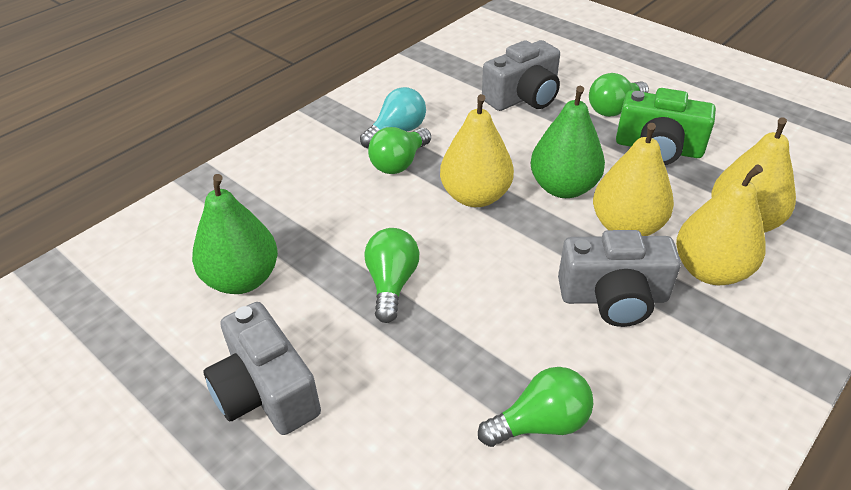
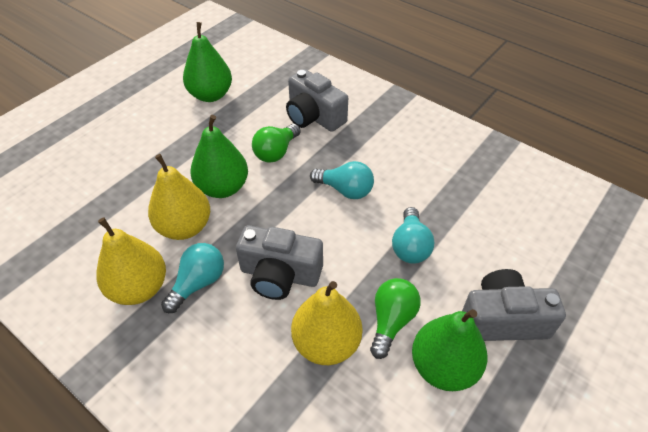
green camera: [616,88,716,165] = 1 -> none = 0
green light bulb: [364,228,419,323] [368,127,431,174] [478,367,593,447] [589,73,649,117] = 4 -> [252,124,301,163] [370,278,421,359] = 2
green pear: [192,174,278,294] [530,86,605,198] = 2 -> [183,22,232,102] [190,115,248,198] [412,309,487,391] = 3
turquoise light bulb: [360,87,426,148] = 1 -> [161,243,224,313] [310,161,374,199] [392,207,434,264] = 3
yellow pear: [440,94,514,207] [593,123,674,236] [676,164,766,285] [712,117,796,233] = 4 -> [96,217,166,305] [148,154,210,240] [291,281,362,365] = 3

